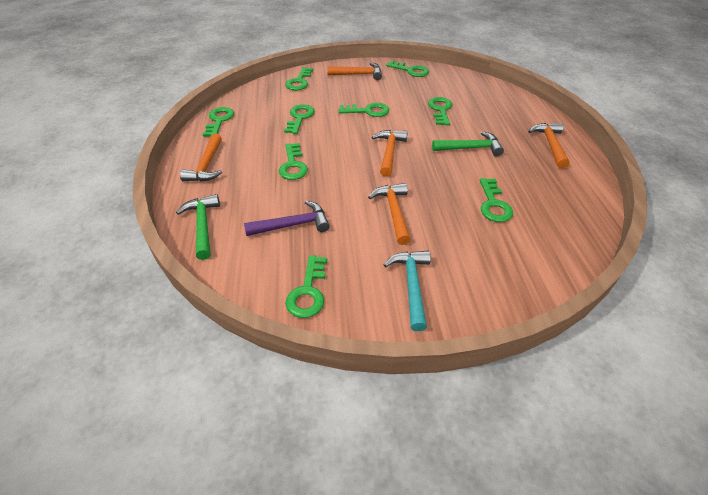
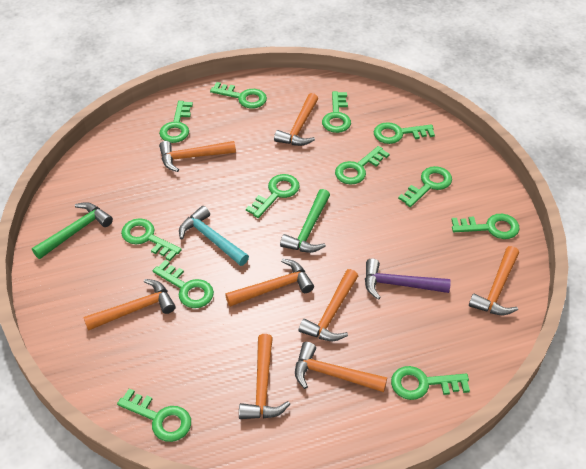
green key: [202,107,234,136] [279,143,308,180] [284,104,315,134] [285,67,313,91] [285,255,327,318] [339,103,389,117] [386,60,429,77] [428,97,452,125] [480,178,513,222] = 9 -> [117,388,191,442] [121,218,182,261] [153,260,214,308] [159,101,193,143] [210,82,267,109] [246,174,300,218] [322,91,351,133] [335,146,389,185] [374,122,435,144] [391,366,470,400] [398,166,452,207] [451,214,520,239] = 12
orange hammer: [180,134,222,182] [327,62,382,80] [368,183,411,245] [372,130,408,177] [528,123,570,168] = 5 -> [83,279,176,331] [159,141,236,172] [225,259,314,307] [239,334,290,419] [274,93,318,146] [295,342,387,392] [299,269,358,341] [469,246,519,315] = 8

